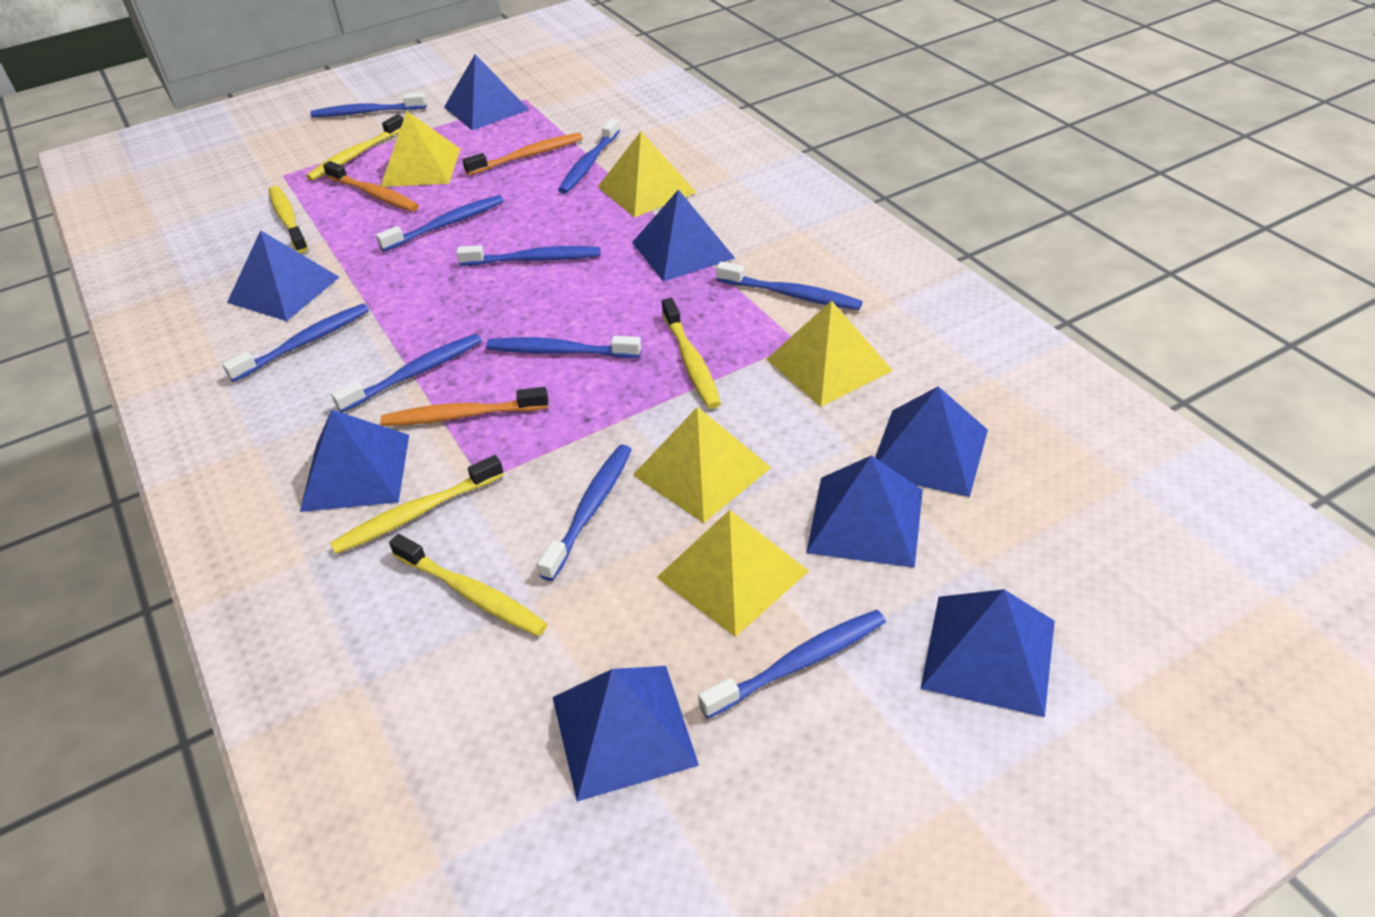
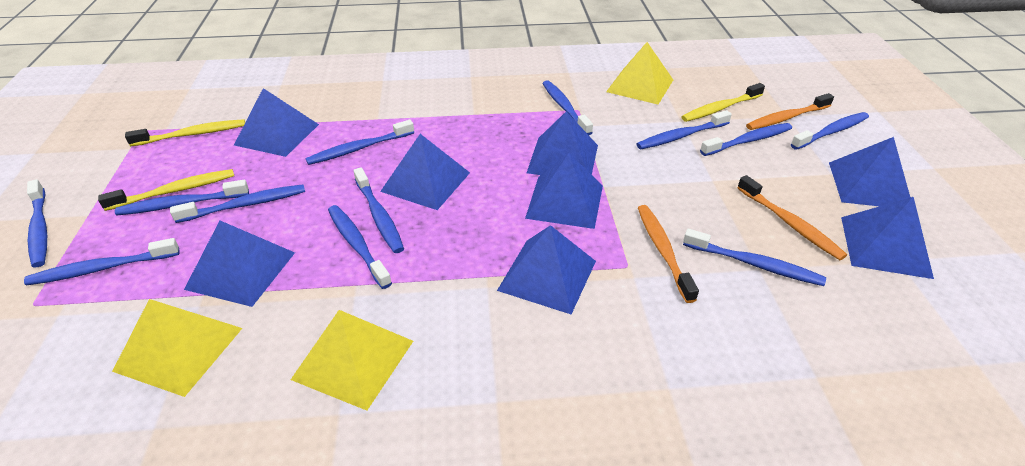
blue toothbrush: [222,304,369,382] [310,92,426,117] [331,334,482,413] [376,195,504,252] [456,245,601,266] [486,336,641,358] [537,445,632,581] [558,118,620,194] [698,610,886,719] [716,262,862,310] = 10 -> [24,238,180,286] [27,179,47,267] [115,180,249,215] [170,184,305,223] [305,120,414,165] [328,205,392,289] [353,167,404,253] [542,80,593,135] [637,110,732,149] [683,229,826,286] [700,123,792,156] [791,112,869,150] = 12
yellow pyramid: [381,111,460,187] [598,131,697,218] [633,407,771,523] [657,510,809,637] [767,301,893,407] = 5 -> [112,299,242,397] [291,310,413,410] [606,42,673,104] = 3
yellow toothbrush: [269,186,308,253] [306,114,404,181] [330,455,504,554] [389,534,548,636] [662,298,721,409] = 5 -> [98,169,234,211] [125,119,245,147] [681,83,765,122] = 3

